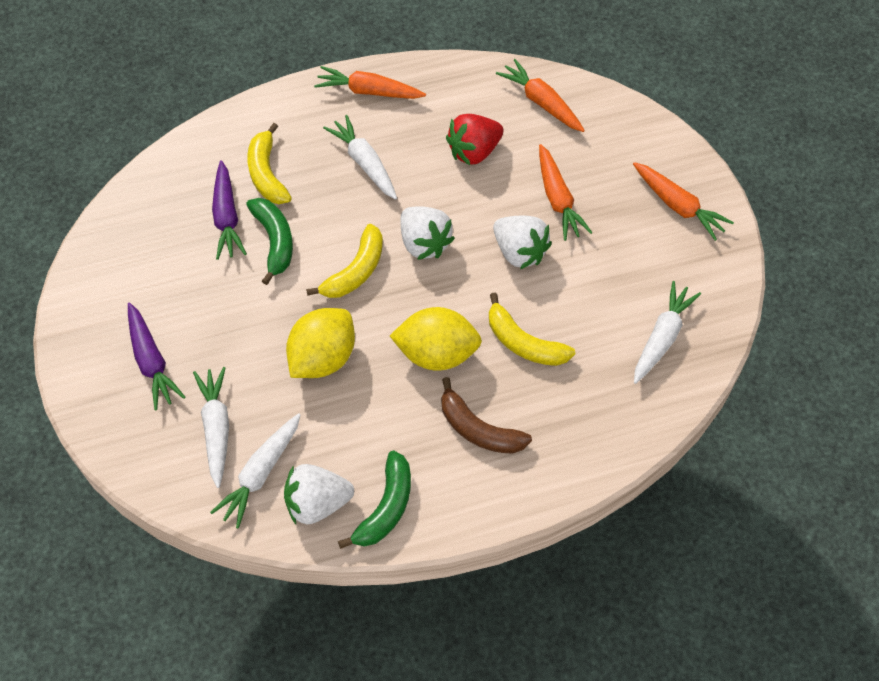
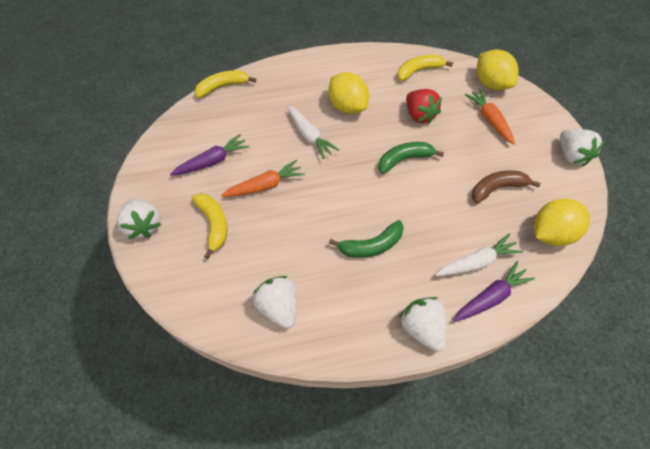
orange carrot: [314,66,426,99] [496,59,585,132] [539,144,593,241] [633,162,734,241] = 4 -> [221,160,305,197] [465,89,515,145] = 2
white carrot: [193,367,229,488] [210,413,300,529] [323,115,397,200] [634,281,701,384] = 4 -> [288,106,339,159] [435,234,523,276] = 2
white strawberry: [284,464,354,524] [400,206,455,260] [493,216,552,269] = 3 -> [117,198,161,239] [253,276,297,329] [399,297,447,352] [560,129,605,166] = 4
yellow lemon: [286,308,355,378] [390,307,482,371] = 2 -> [328,72,369,114] [477,49,519,90] [534,199,590,246] = 3

